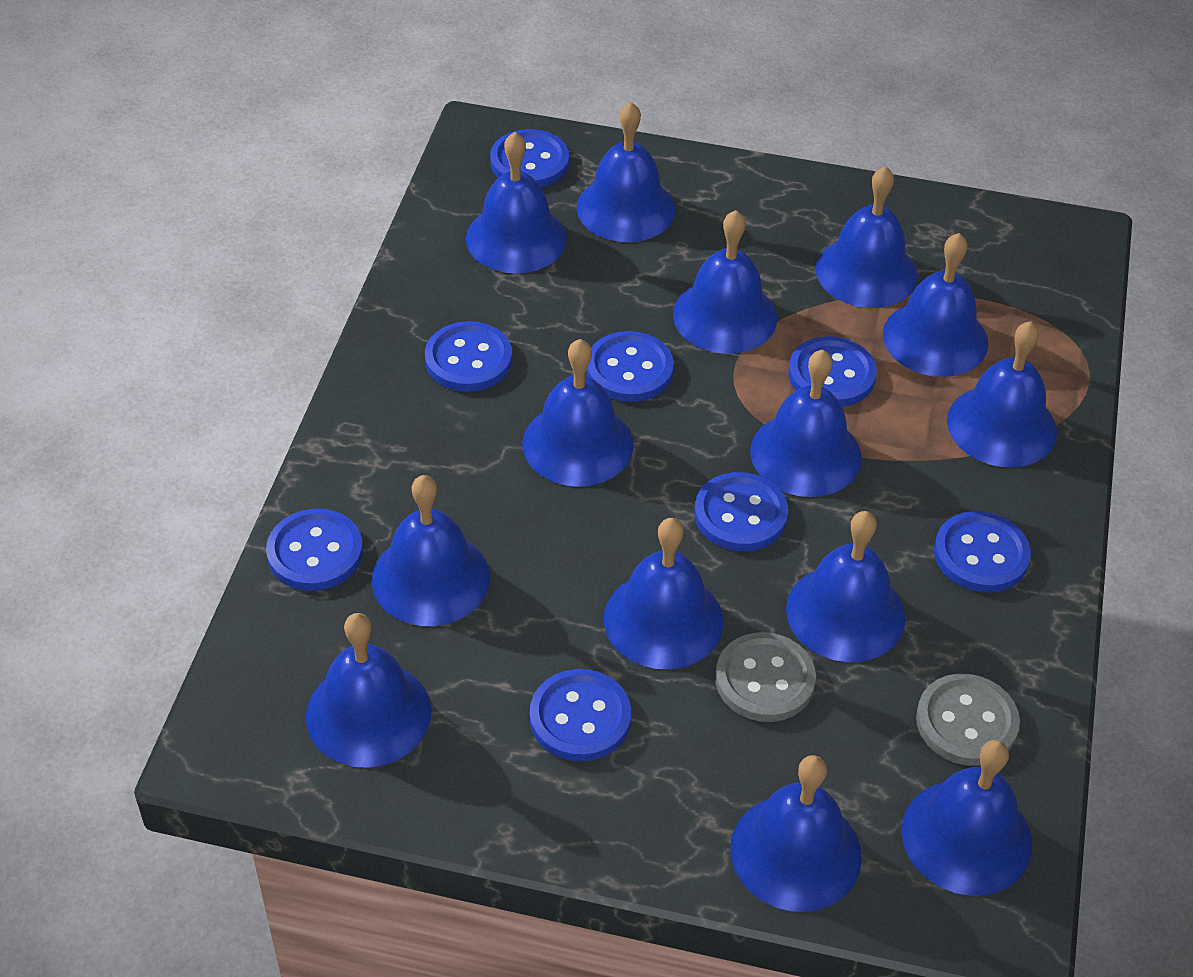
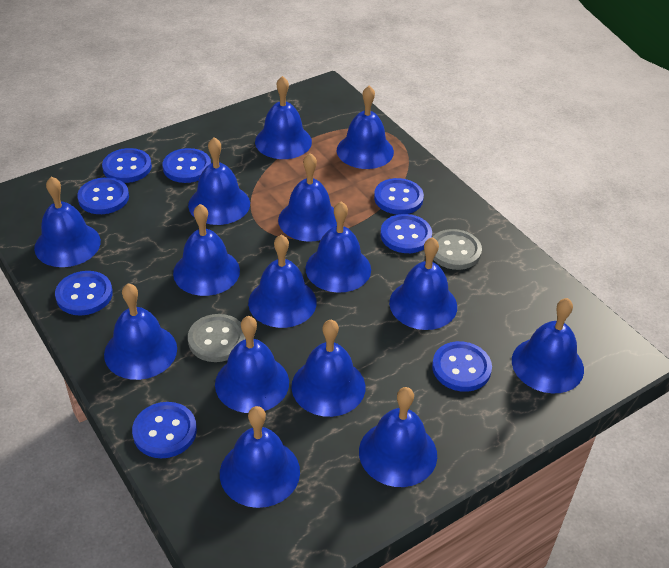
blue bell: [306,613,432,768] [372,475,490,626] [466,132,567,274] [522,339,634,487] [577,102,676,242] [604,518,723,669] [673,210,777,354] [730,755,862,912] [750,350,861,497] [786,511,905,662] [816,166,918,308] [883,233,988,377] [901,740,1032,896] [947,321,1057,467] = 14 -> [34,176,101,267] [104,283,177,380] [173,204,240,296] [188,137,250,225] [215,316,289,413] [220,406,300,508] [248,235,317,328] [255,76,312,159] [278,153,337,242] [291,320,365,417] [305,201,371,293] [337,85,394,169] [359,387,437,487] [389,237,457,330] [512,298,584,393] = 15

